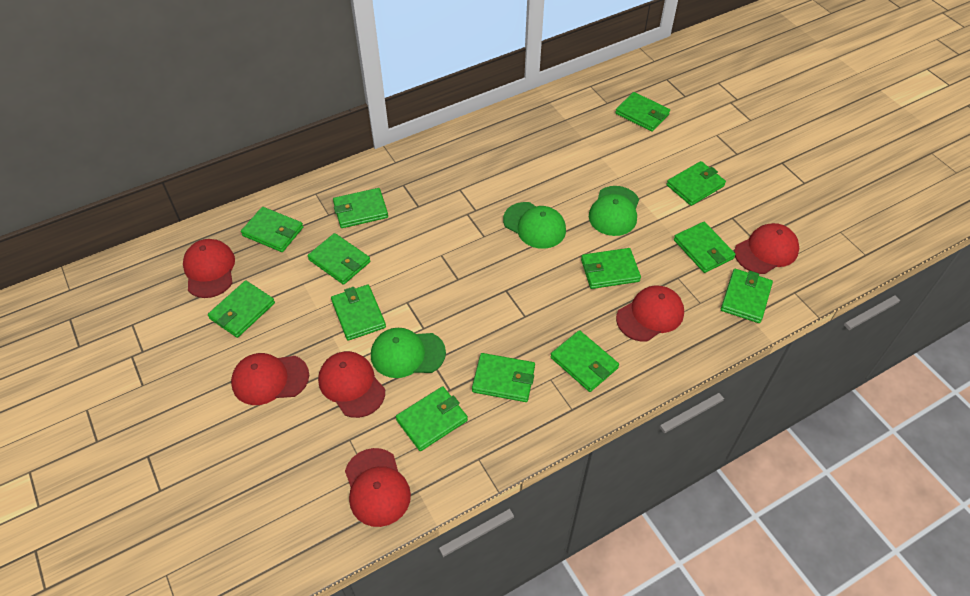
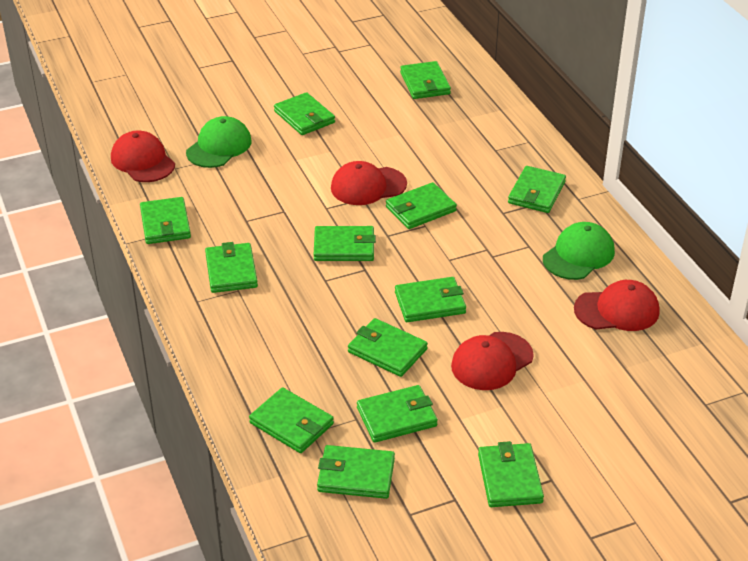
green cap: [371,328,446,378] [503,202,566,249] [589,186,639,236] = 3 -> [186,116,252,168] [543,222,615,280] = 2
red cap: [183,239,235,298] [231,353,309,405] [318,351,385,418] [345,448,411,527] [616,286,684,342] [734,223,799,274] = 6 -> [111,131,175,182] [331,161,407,205] [451,332,534,390] [574,280,659,331] = 4

